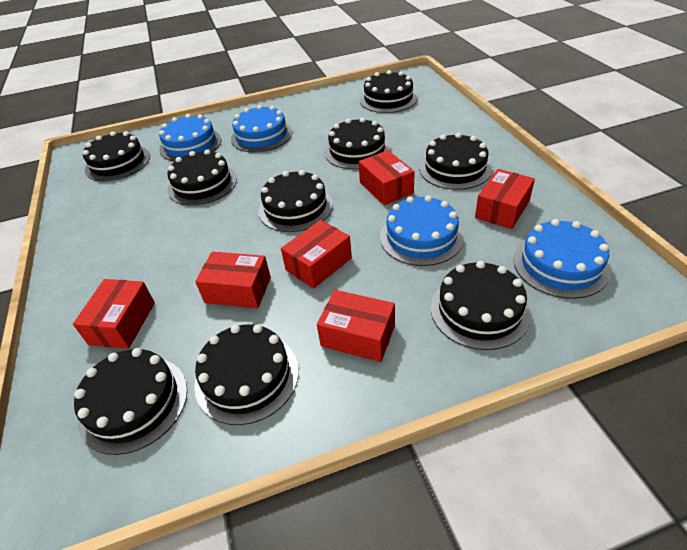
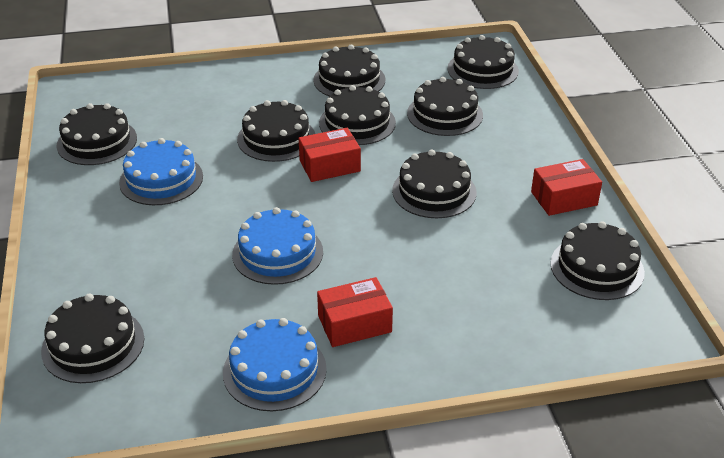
blue cake: [159,114,221,162] [231,105,292,152] [380,195,464,266] [513,219,610,299] = 4 -> [119,138,203,205] [223,318,327,411] [232,207,323,285] = 3
red box: [73,279,155,349] [195,252,271,308] [281,220,352,288] [317,290,395,362] [359,150,415,205] [475,169,535,229] = 6 -> [299,128,361,182] [317,277,393,347] [531,159,602,216] = 3

